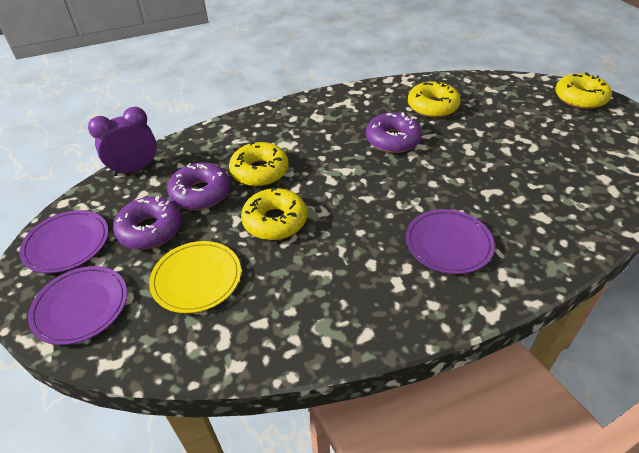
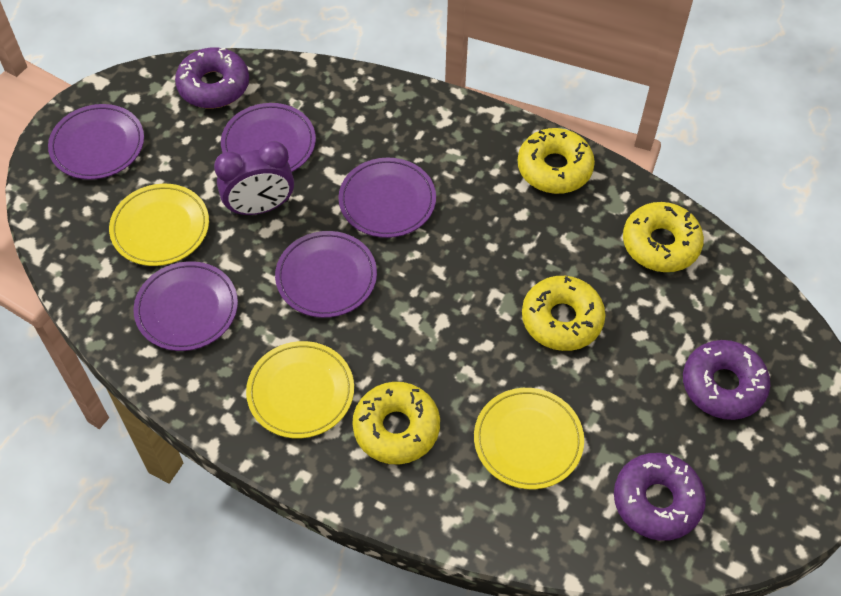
purple plate: [20,210,109,273] [28,266,127,345] [406,209,495,274] = 3 -> [48,104,144,180] [134,261,238,351] [221,103,316,172] [275,231,377,318] [338,158,436,238] = 5
yellow plate: [149,241,241,313] = 1 -> [109,184,209,266] [246,341,354,438] [474,388,584,489] = 3

